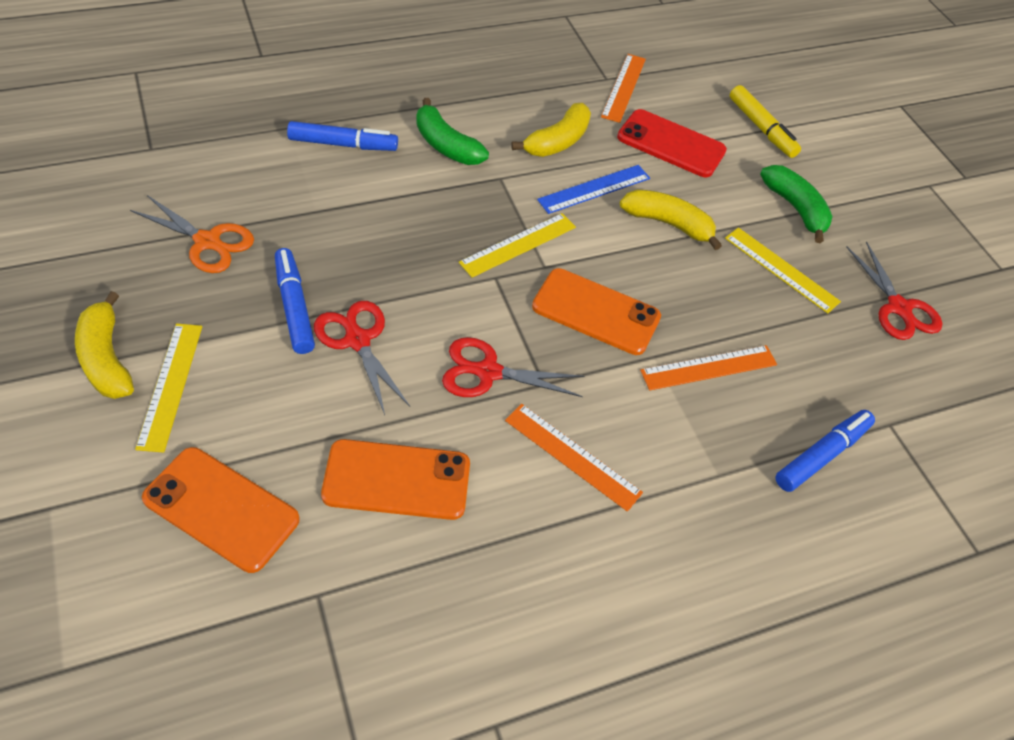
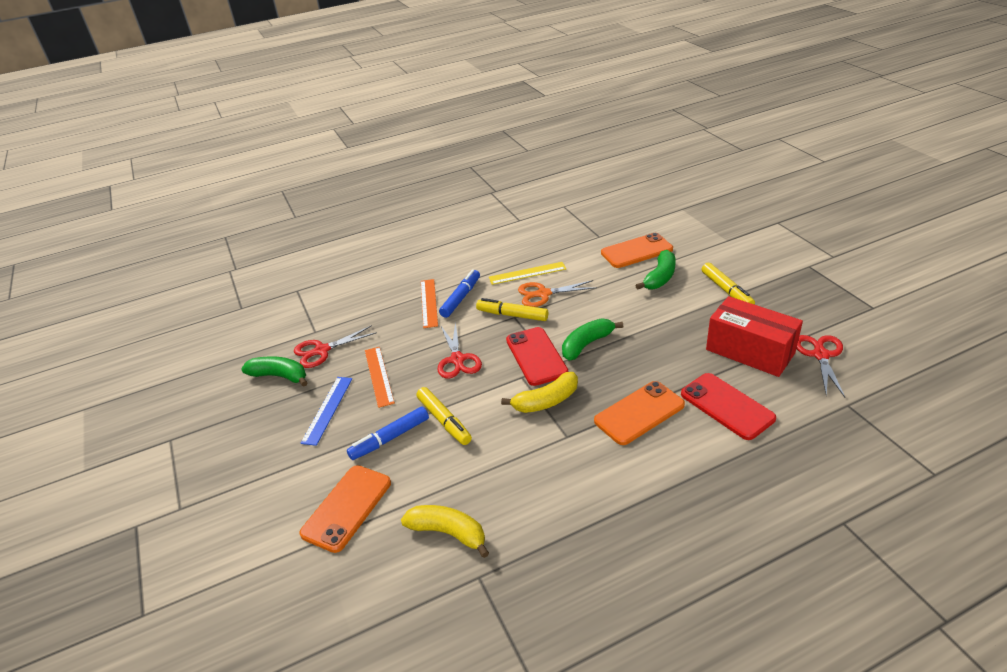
blue marker: [275,248,315,354] [287,121,398,151] [775,410,875,492] = 3 -> [347,406,429,460] [439,270,480,318] = 2
green banana: [416,98,489,165] [760,165,833,243] = 2 -> [241,356,308,387] [562,319,623,361] [635,250,676,290] = 3
orange ruler: [505,404,643,512] [601,54,646,123] [640,345,777,391] = 3 -> [365,347,395,408] [421,279,438,328] = 2
red box: none = 0 -> [706,296,803,377] = 1
red phone: [617,109,727,177] = 1 -> [506,327,568,386] [681,373,776,440] = 2
yellow banana: [75,291,134,399] [511,103,591,157] [620,190,722,250] = 3 -> [401,505,489,558] [501,372,578,413] = 2
yellow marker: [730,85,801,158] = 1 -> [416,387,472,445] [476,298,549,321] [702,263,755,305] = 3
yellow ruler: [135,323,202,453] [459,213,576,278] [725,227,841,313] = 3 -> [489,262,566,285] = 1

